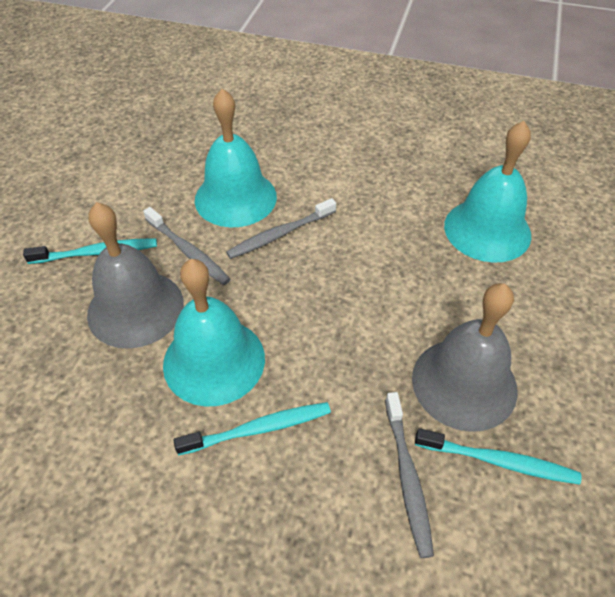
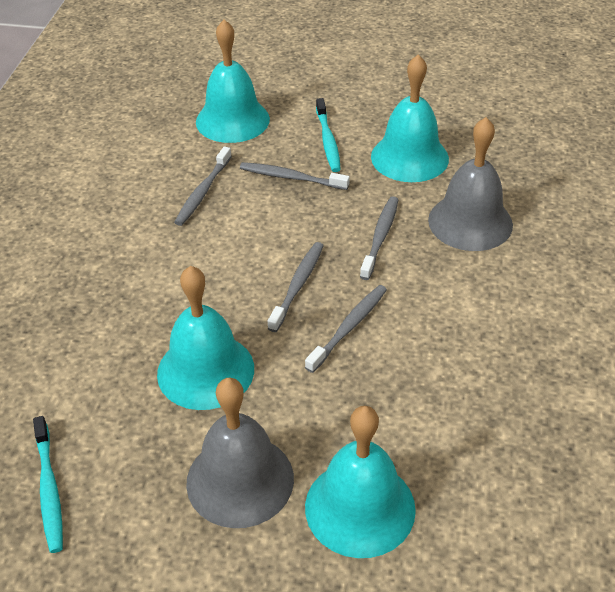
grey toothbrush: [143,207,230,285] [226,198,336,259] [385,392,434,558] = 3 -> [174,146,232,226] [240,162,350,190] [268,242,324,332] [305,285,387,373] [360,197,398,280] = 5
turquoise bell: [163,259,265,407] [195,88,277,227] [444,121,531,263] = 3 -> [157,266,254,410] [196,20,270,143] [305,406,416,558] [371,54,449,182] = 4
turquoise toothbrush: [23,238,157,264] [173,402,331,455] [415,428,581,485] = 3 -> [33,416,63,553] [316,98,341,172] = 2

